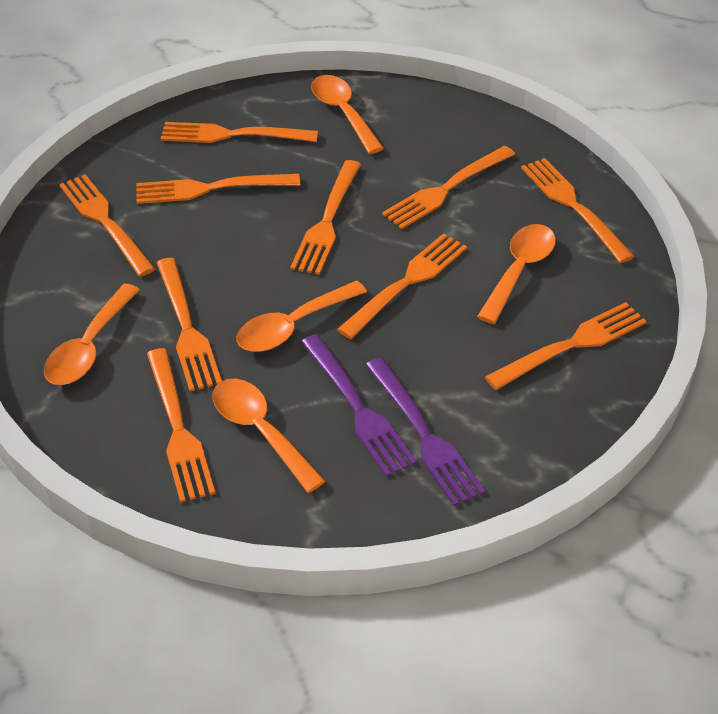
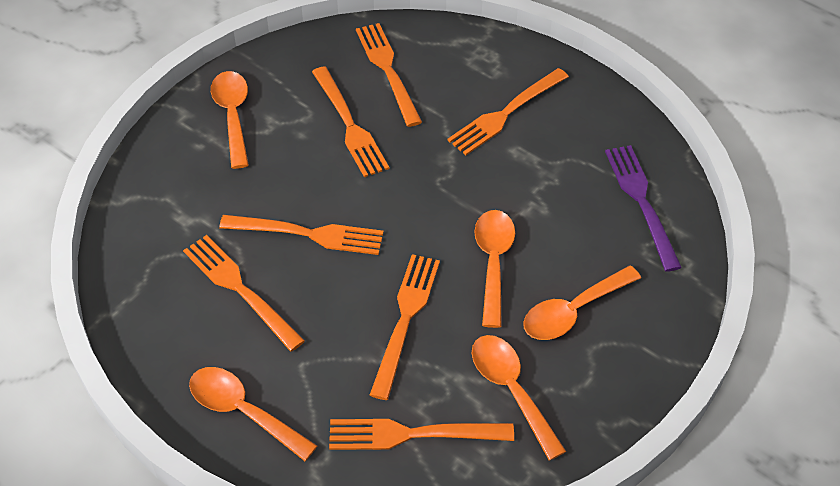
orange fork: [59,174,155,277] [136,174,300,204] [147,348,215,503] [157,258,222,391] [160,122,318,143] [290,160,361,275] [337,233,467,339] [382,146,515,229] [485,302,647,390] [521,158,635,263] = 10 -> [183,235,305,352] [219,215,384,255] [312,66,389,177] [329,419,514,450] [356,23,422,127] [370,254,440,400] [447,68,569,155] = 7
purple fork: [301,334,417,477] [365,357,485,506] = 2 -> [605,145,682,272] = 1

